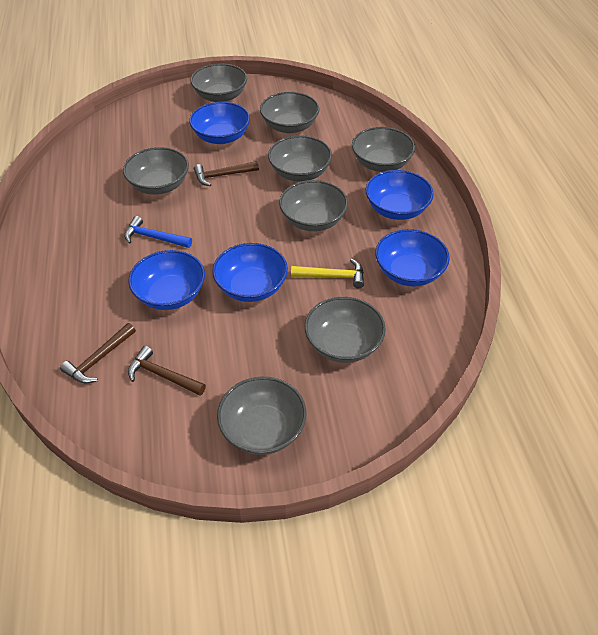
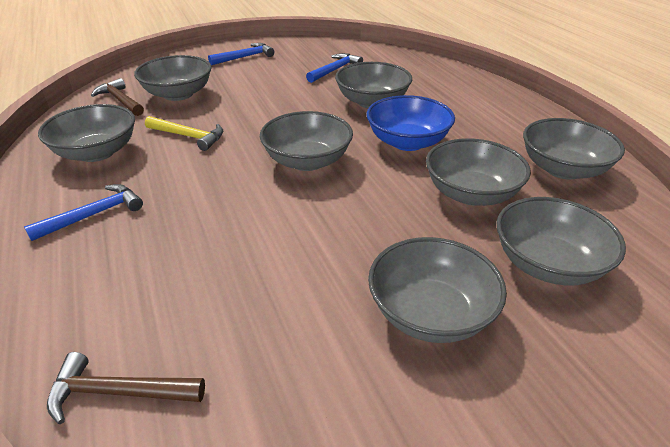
blue bowl: [128,250,205,310] [189,102,250,144] [212,243,288,302] [366,170,434,220] [375,229,450,287] = 5 -> [367,95,455,151] = 1
blue hammer: [124,216,192,248] = 1 -> [24,184,143,241] [208,43,275,65] [306,53,363,83] = 3
brown hammer: [60,323,136,384] [128,346,206,396] [194,161,259,186] = 3 -> [47,352,205,424] [91,78,144,116] = 2

